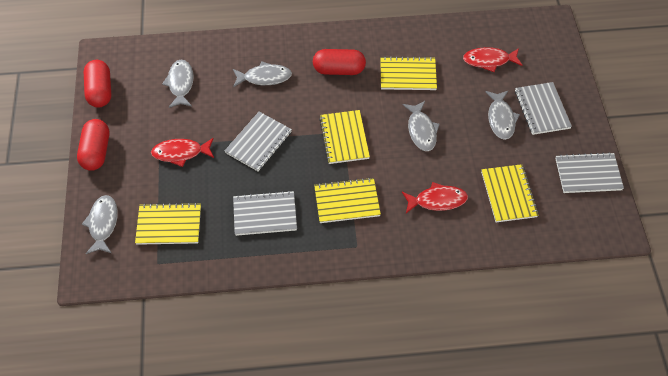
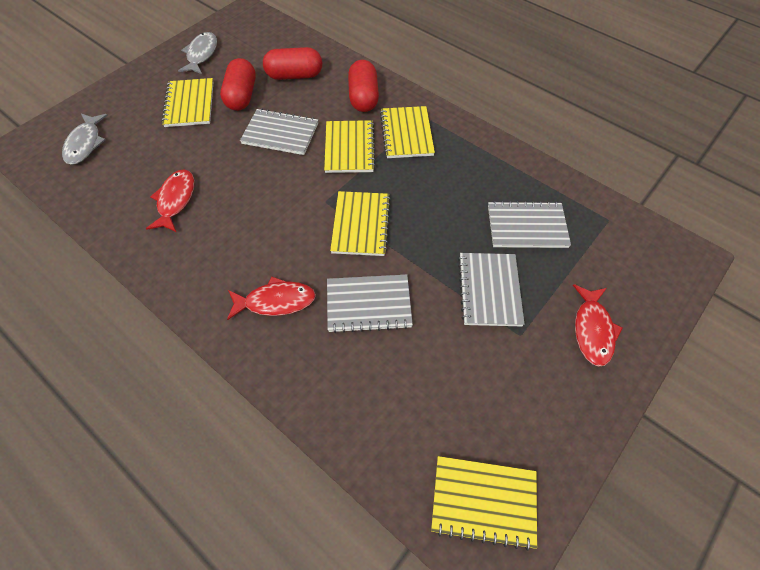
grey fish: [82,195,118,254] [162,60,194,108] [233,61,292,87] [403,101,440,151] [485,91,520,140] = 5 -> [62,114,108,165] [178,32,217,74] = 2

